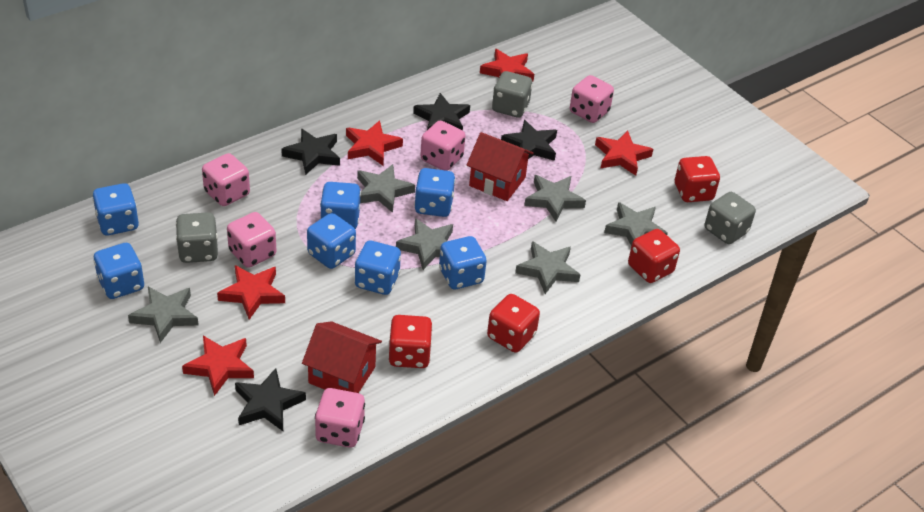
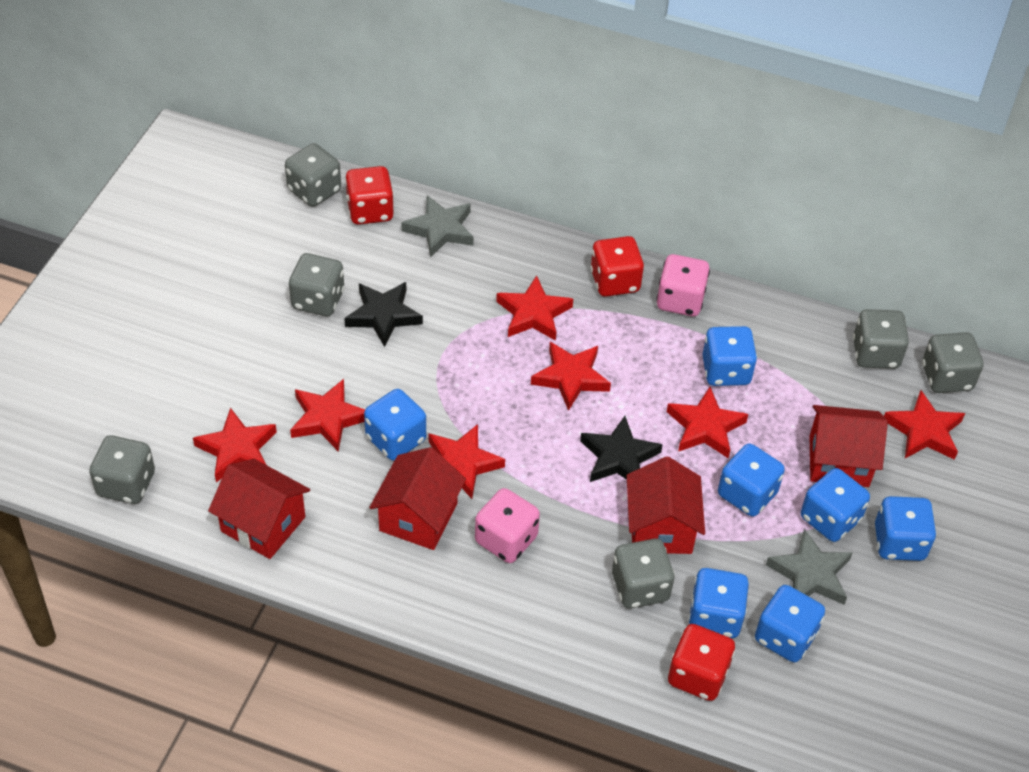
black star: [235,368,306,431] [281,129,340,175] [413,93,470,130] [501,120,557,161] = 4 -> [344,282,423,347] [580,416,663,482] = 2
grey dice: [176,212,218,263] [492,71,533,118] [705,192,756,244] = 3 -> [89,435,155,504] [285,143,341,207] [289,253,345,316] [612,539,675,609] [853,309,909,369] [922,332,983,393] = 6
grey star: [128,287,199,343] [357,164,415,213] [396,218,453,270] [515,241,580,294] [524,175,586,222] [604,202,668,246] = 6 -> [402,195,474,258] [766,529,853,604] = 2
pink dice: [202,153,250,206] [227,212,277,268] [315,388,365,448] [420,121,465,171] [570,75,614,123] = 5 -> [475,488,540,563] [656,254,710,316] = 2
red dice: [389,315,433,368] [487,294,540,353] [628,229,680,283] [675,156,720,202] = 4 -> [345,166,394,225] [590,236,644,297] [668,624,735,701] = 3
red house: [302,321,382,393] [467,132,533,201] = 2 -> [208,459,310,559] [369,447,466,550] [627,456,705,554] [810,405,888,487] = 4
red star: [182,336,254,396] [217,265,285,320] [346,120,403,166] [480,49,534,82] [595,131,653,176] = 5 -> [193,408,277,482] [290,379,365,452] [428,424,505,499] [496,276,573,341] [531,342,611,411] [667,387,748,458] [884,390,965,460] = 7

